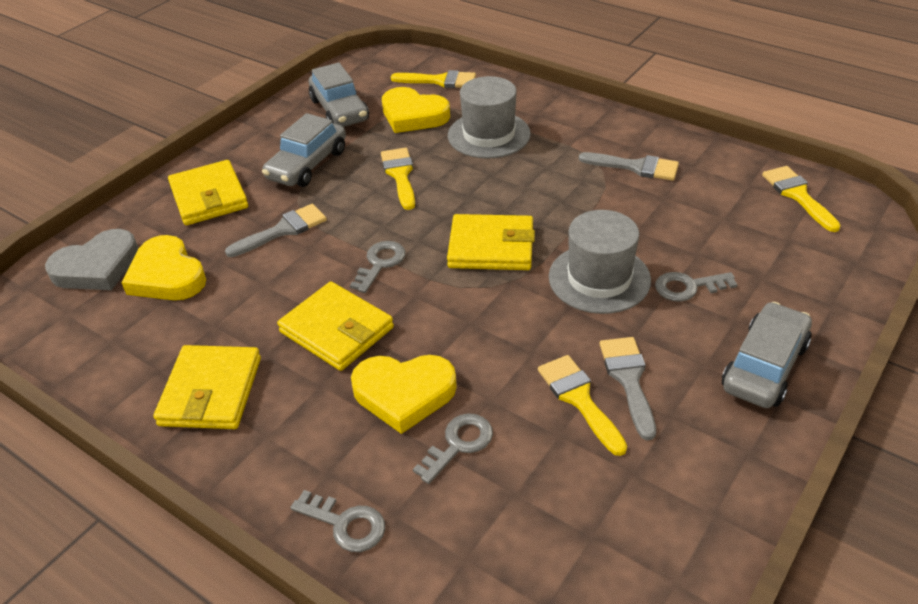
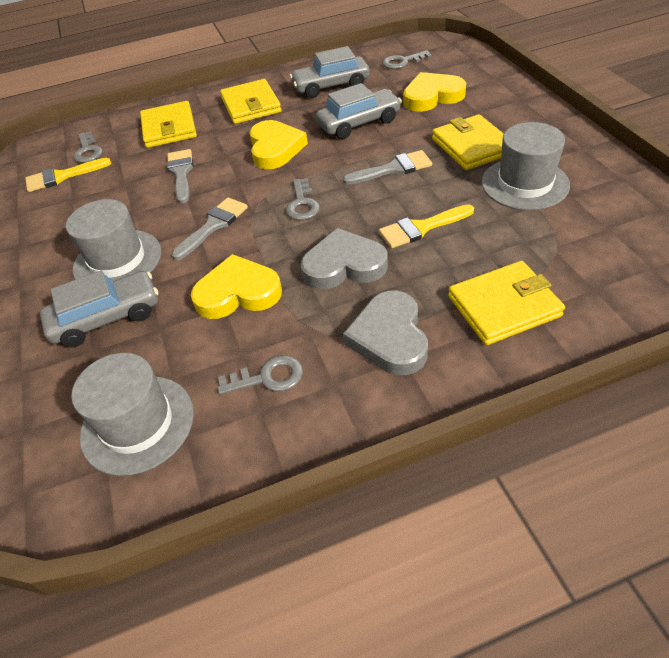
grey hat: [448,76,531,159] [549,210,651,314] = 2 -> [66,199,161,281] [71,353,194,476] [482,122,570,210] = 3
grey heart: [45,229,138,290] = 1 -> [300,228,388,289] [343,291,428,375] = 2
yellow brush: [381,148,415,210] [391,70,476,88] [538,355,627,456] [762,166,841,232] = 4 -> [25,158,111,192] [379,204,474,248] = 2

